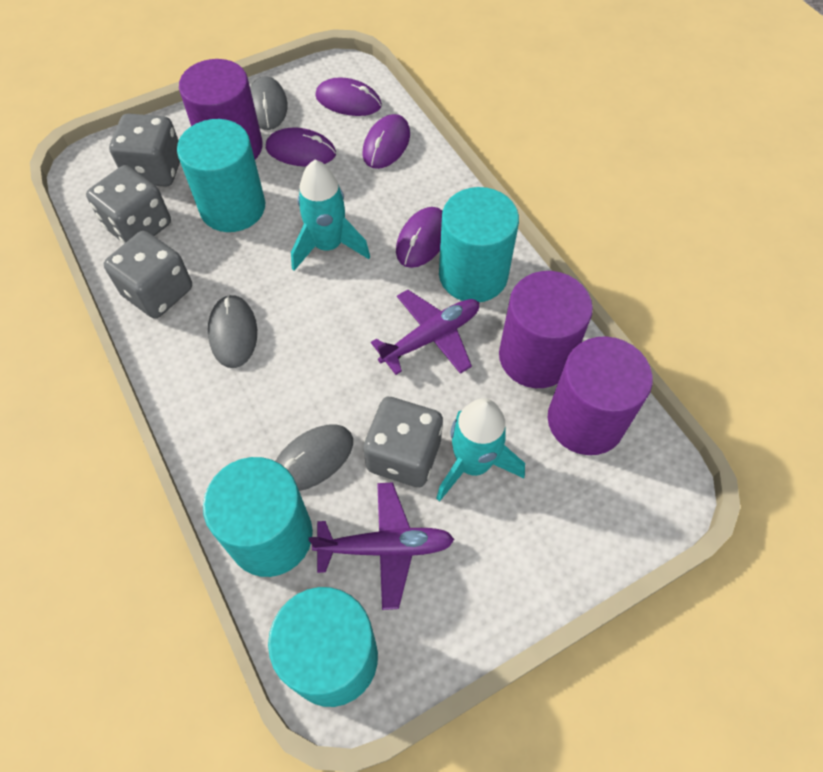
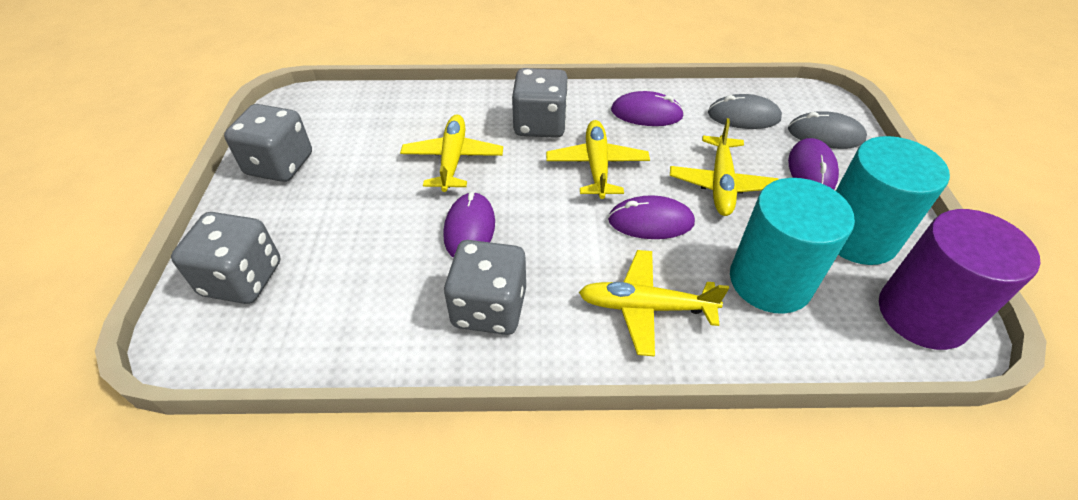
grey mouse: [208,294,257,368] [250,76,288,130] [276,424,353,491] = 3 -> [708,94,782,129] [788,111,867,149] = 2
purple cylinder: [179,59,263,159] [499,271,593,388] [547,336,653,455] = 3 -> [879,209,1040,350] = 1
purple plane: [309,482,454,610] [371,290,479,375] = 2 -> none = 0
turquoise cylinder: [177,119,265,232] [203,457,313,577] [268,587,378,707] [439,187,519,302] = 4 -> [730,178,855,314] [836,136,950,265] = 2
turquoise rocket: [291,160,370,271] [436,398,525,502] = 2 -> none = 0
yellow plane: none = 0 -> [400,115,503,192] [546,120,650,199] [579,250,729,357] [670,118,779,216] = 4

